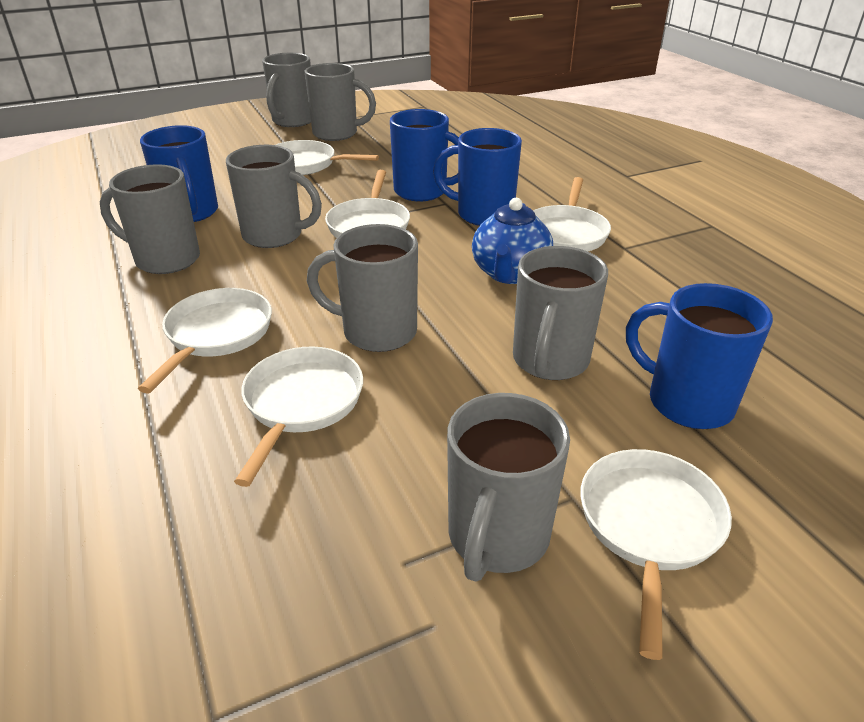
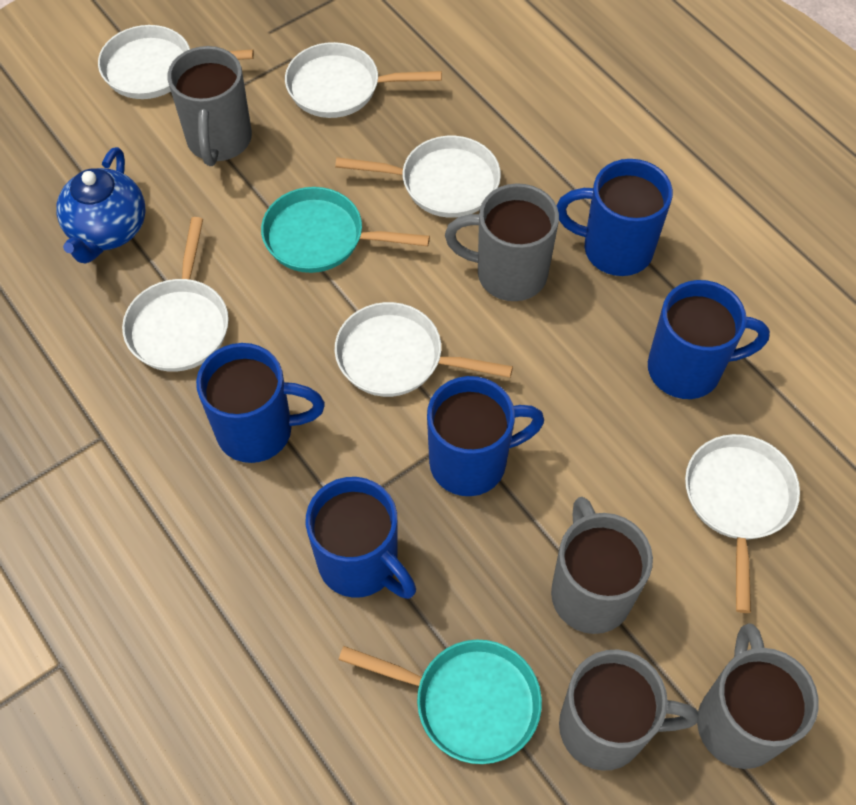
blue mug: [140,125,218,222] [390,109,459,201] [433,128,522,226] [626,283,773,429] = 4 -> [196,343,325,463] [306,477,416,599] [427,376,544,496] [556,159,673,276] [648,280,770,399] = 5
grey mug: [100,164,200,274] [226,145,322,248] [262,53,311,127] [304,63,376,141] [307,224,418,352] [447,393,570,582] [513,246,608,380] = 7 -> [167,46,252,166] [445,183,559,301] [551,497,653,634] [559,649,699,771] [697,624,819,769] = 5
turquoise pan: none = 0 -> [261,187,430,273] [339,639,542,764] = 2

